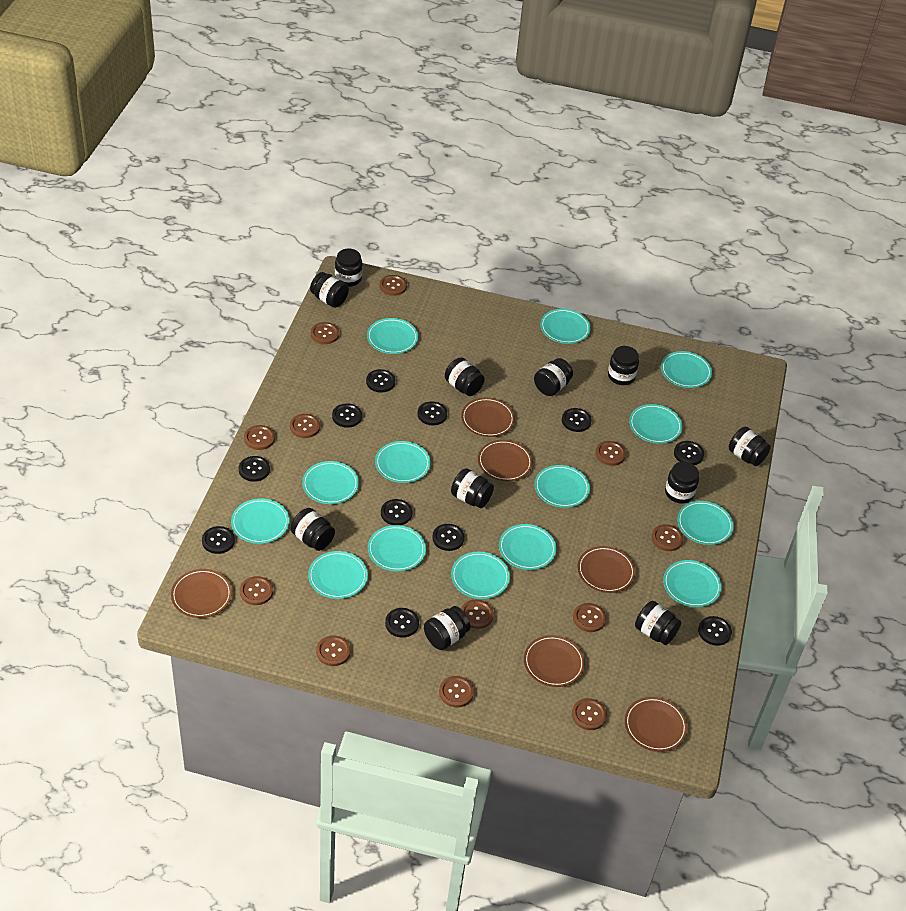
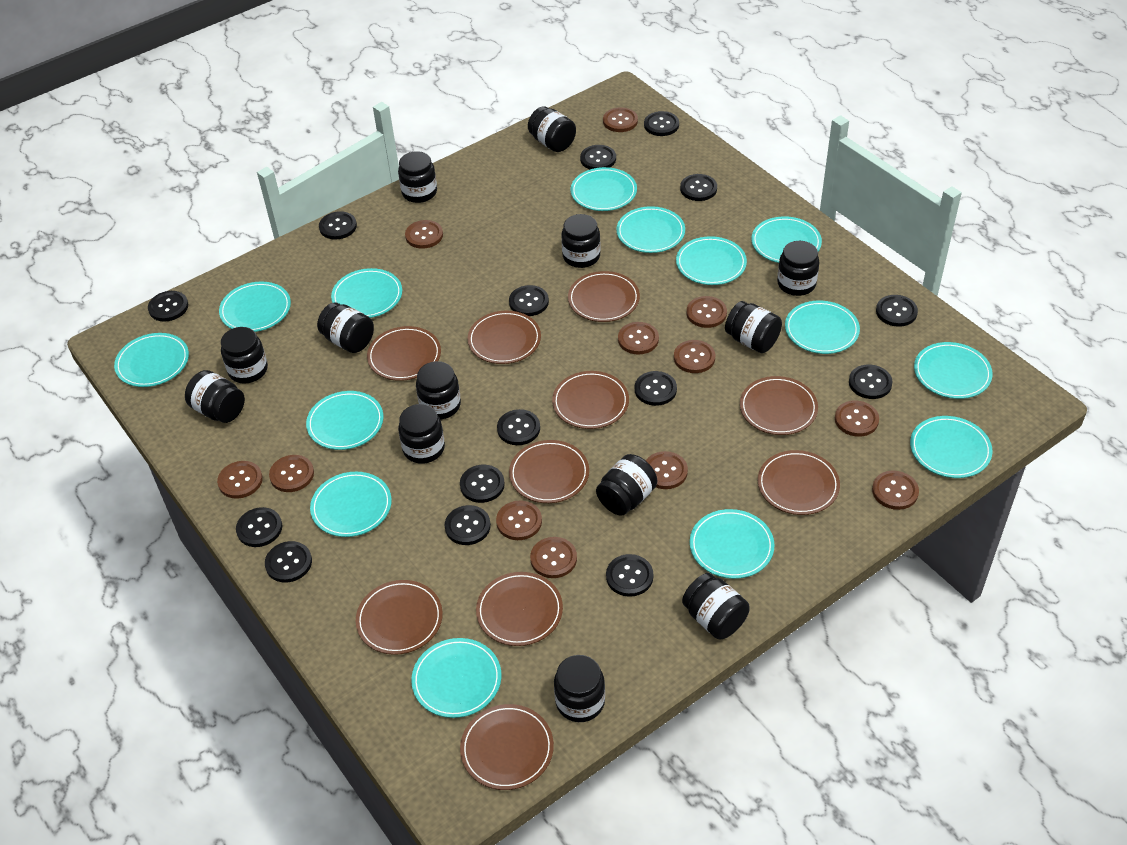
black button: [202,526,235,554] [239,456,270,482] [332,403,362,428] [366,369,395,393] [381,499,412,525] [385,608,419,638] [417,401,447,425] [432,524,465,551] [562,408,591,432] [674,441,704,465] [698,616,732,646] = 11 -> [148,291,188,322] [236,507,282,547] [265,541,312,583] [319,211,357,240] [445,505,491,545] [460,465,505,503] [497,409,540,445] [509,285,549,316] [580,145,616,169] [606,554,653,597] [635,371,677,406] [644,111,679,136] [680,174,717,201] [849,365,892,399] [876,295,918,327] = 15
black jar: [291,508,335,551] [310,272,349,308] [335,249,362,287] [424,606,470,650] [445,357,485,396] [451,468,494,508] [534,358,573,396] [608,346,639,385] [635,601,681,645] [665,462,699,504] [729,427,771,466] = 11 -> [185,370,245,423] [221,327,268,383] [317,302,374,353] [398,151,437,203] [398,404,445,464] [416,361,461,419] [528,107,576,152] [554,655,605,722] [561,214,601,268] [596,454,657,516] [682,573,750,639] [725,301,782,353] [777,241,819,296] = 13
brown plate: [171,569,232,618] [461,397,515,437] [478,440,533,481] [524,635,585,687] [577,546,635,593] [625,697,688,752] = 6 -> [356,580,443,655] [367,326,441,381] [460,704,554,790] [468,311,541,364] [476,572,563,646] [509,440,589,503] [552,371,629,429] [568,271,640,322] [740,376,818,435] [758,450,840,515] = 10

